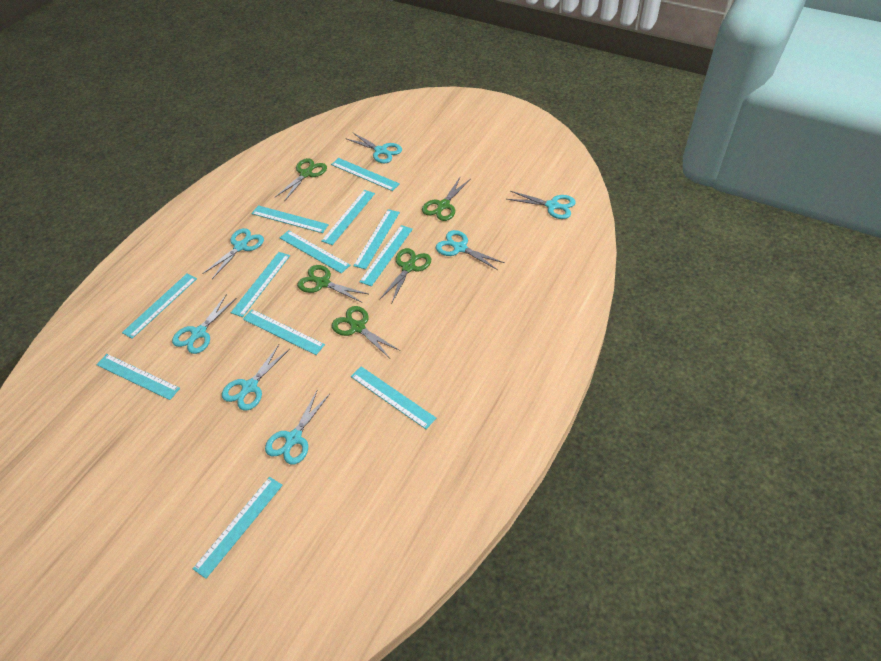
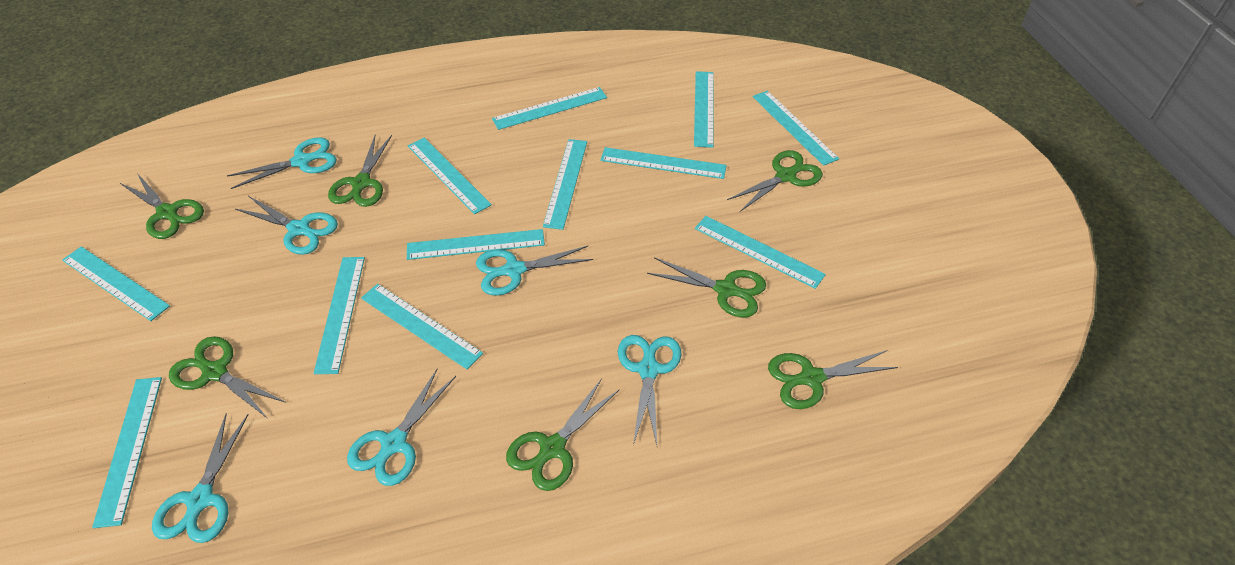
green scissors: [275,158,327,202] [297,265,368,303] [332,306,400,357] [380,248,431,303] [422,176,470,221] = 5 -> [120,173,204,239] [169,336,285,419] [328,135,392,207] [506,378,620,491] [647,257,766,317] [727,150,822,212] [768,350,898,409] = 7
turquoise scissors: [172,294,237,354] [202,228,264,279] [222,345,290,411] [265,391,330,465] [345,132,402,163] [436,230,505,270] [506,191,576,219] = 7 -> [152,413,249,543] [227,137,337,189] [235,196,338,255] [347,369,456,486] [476,246,593,296] [618,335,681,445] = 6

